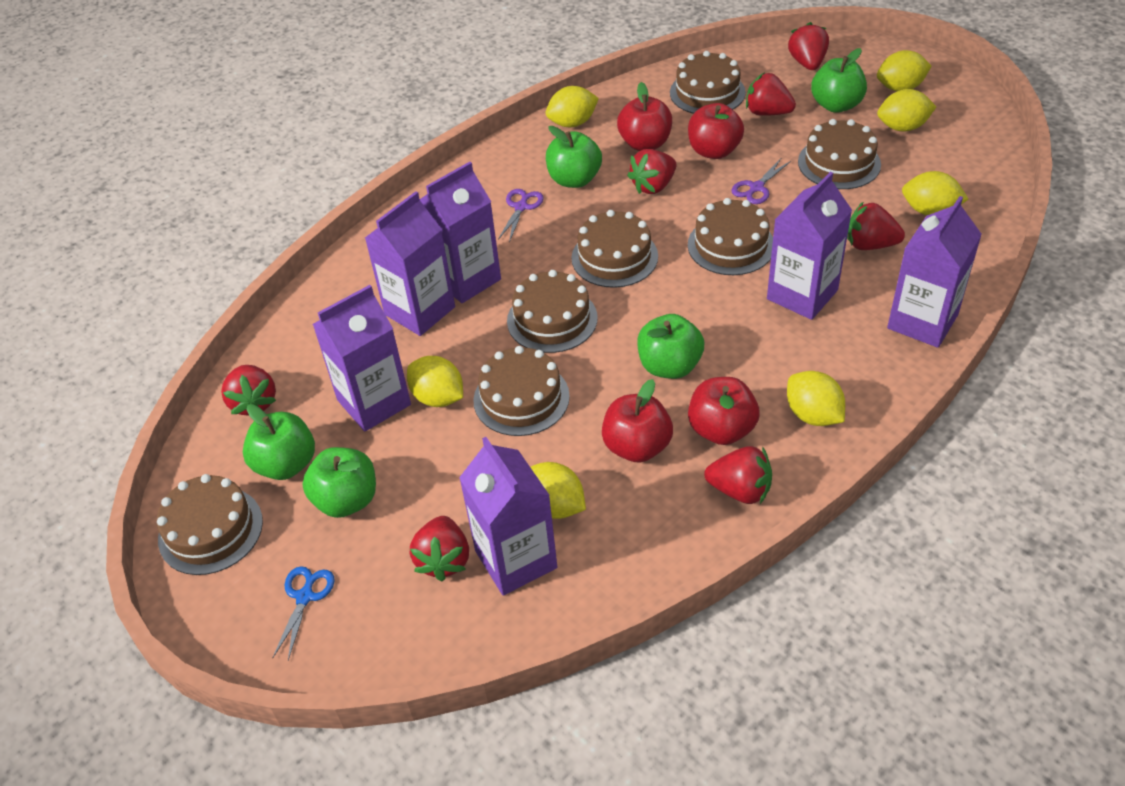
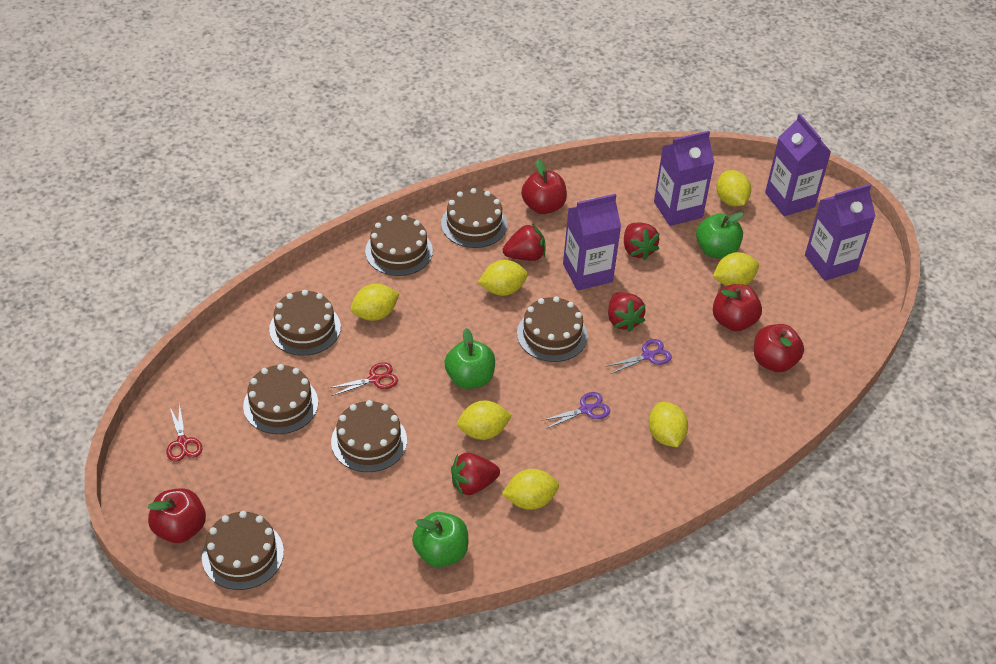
blue scissors: [273,566,335,660] = 1 -> none = 0
green apple: [243,404,315,480] [303,447,376,518] [546,126,602,188] [637,314,704,379] [811,48,867,113] = 5 -> [412,512,468,567] [444,328,495,389] [696,212,744,258] = 3
purple carton: [313,285,411,432] [365,191,455,336] [420,162,501,303] [459,437,557,595] [767,171,852,320] [887,196,982,348] = 6 -> [563,194,621,291] [654,131,715,226] [765,114,831,216] [805,184,875,281] = 4
red scissors: none = 0 -> [166,404,202,462] [329,362,398,396] = 2
red strawberry: [221,365,276,416] [410,516,469,581] [627,149,676,194] [704,446,772,504] [746,73,796,116] [788,22,829,70] [847,201,905,250] = 7 -> [451,453,500,496] [503,223,546,261] [608,292,646,332] [624,222,660,260] = 4

